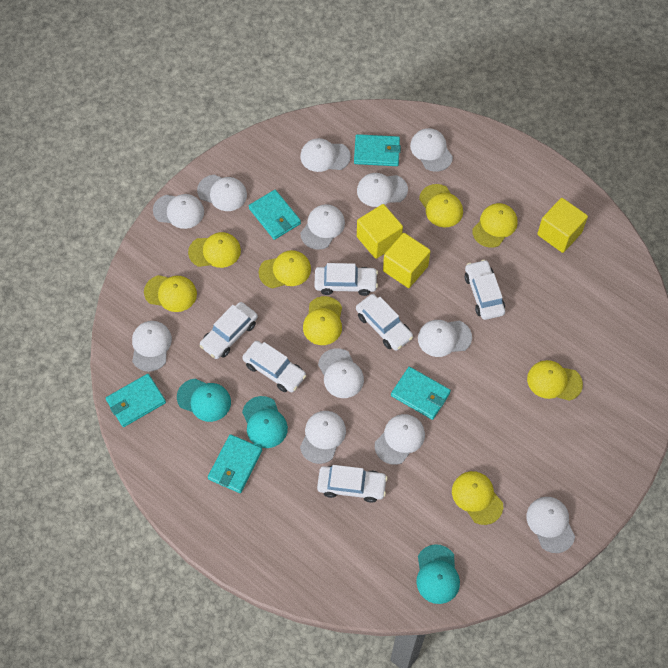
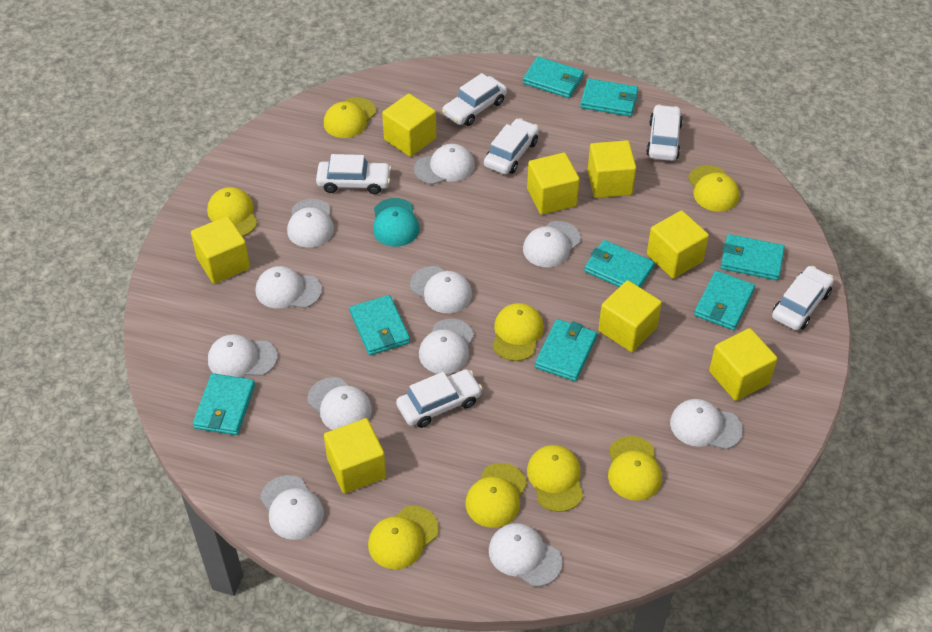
turquoise cap: [177,378,231,422] [242,396,288,448] [416,544,460,604] = 3 -> [373,198,419,247] = 1
turquoise wallet: [106,374,166,427] [208,434,262,493] [249,190,301,240] [354,134,401,166] [391,367,451,420] = 5 -> [193,373,255,435] [350,295,410,355] [523,57,584,98] [535,319,597,381] [580,78,638,116] [584,240,655,287] [694,271,755,330] [721,234,785,280] = 8
white cap: [132,321,172,372] [153,194,204,229] [197,175,247,211] [300,138,351,172] [300,204,345,250] [300,411,346,464] [318,348,364,398] [357,173,408,207] [375,414,425,465] [410,128,453,172] [418,320,472,357] [527,497,575,553] = 12 -> [208,334,277,377] [256,266,322,309] [260,475,324,540] [287,199,334,248] [308,377,372,430] [410,266,472,313] [414,144,475,185] [419,319,474,374] [489,523,562,587] [523,221,581,268] [670,399,743,450] = 11
yellow cube: [357,204,403,259] [383,233,430,288] [537,198,588,253] = 3 -> [191,216,250,284] [324,418,386,493] [382,94,436,157] [527,153,580,215] [588,140,636,198] [598,280,662,352] [647,210,709,279] [709,328,777,401] = 8

